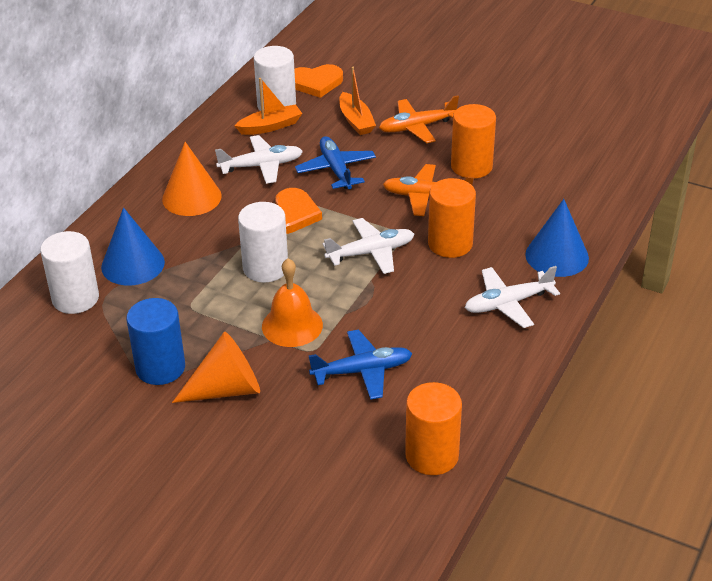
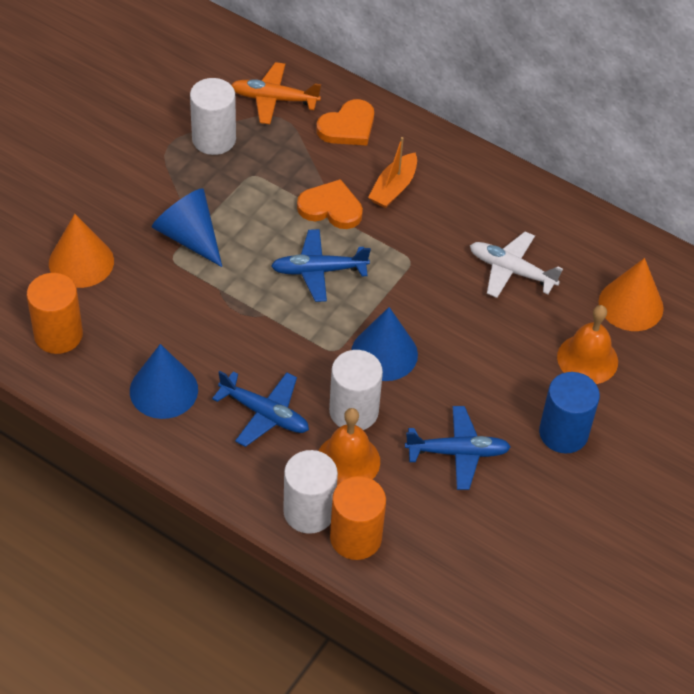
blue cone: [101,208,165,285] [525,199,589,277] = 2 -> [130,344,198,419] [152,188,222,267] [351,307,418,381] = 3
blue plane: [295,136,376,189] [309,330,412,400] = 2 -> [212,371,309,447] [271,229,371,302] [405,406,511,490] = 3
orange bell: [262,258,323,347] = 1 -> [319,408,380,486] [557,305,618,384] = 2
orange boat: [234,78,303,135] [339,67,376,135] = 2 -> [368,137,417,208] = 1
orange cylinder: [405,382,462,475] [428,178,476,258] [451,104,496,178] = 3 -> [27,273,83,354] [330,476,386,560] = 2
orange plane: [379,95,459,143] [383,164,474,216] = 2 -> [232,62,321,124] = 1
white plane: [215,135,303,184] [322,218,414,274] [465,266,560,328] = 3 -> [470,232,563,298] = 1

